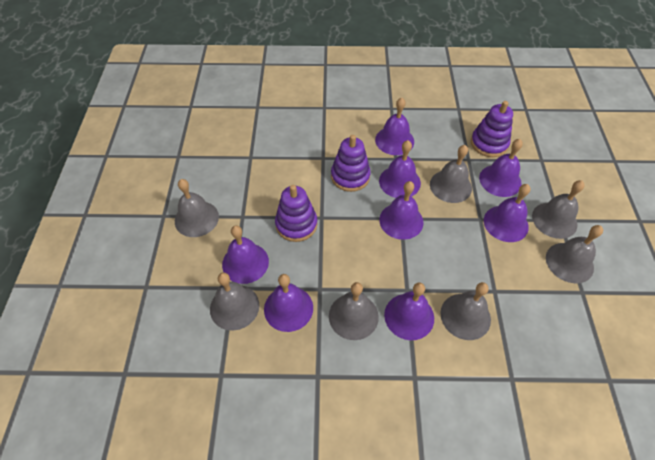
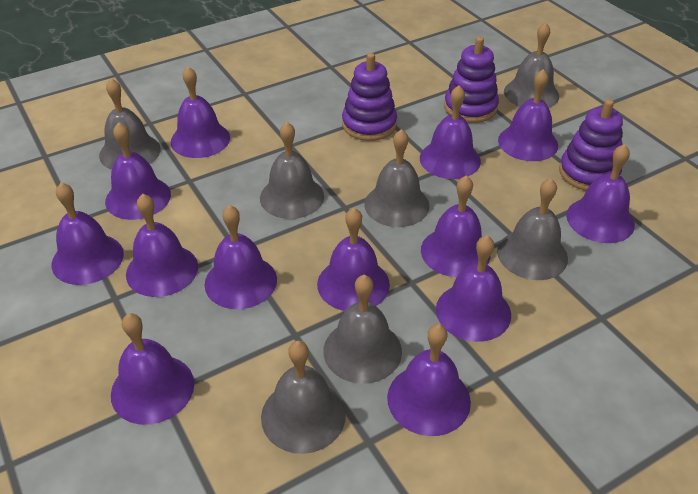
purple bell: [222,226,269,284] [264,274,313,332] [375,98,414,155] [379,140,421,198] [379,181,424,240] [384,282,434,340] [479,139,523,197] [484,184,531,242] = 8 -> [52,182,124,285] [105,122,171,220] [111,313,194,425] [126,194,198,297] [171,66,230,158] [204,205,277,309] [317,208,390,311] [387,324,471,436] [420,86,481,179] [421,175,490,277] [436,235,511,342] [498,69,558,161] [566,144,635,243] = 13

